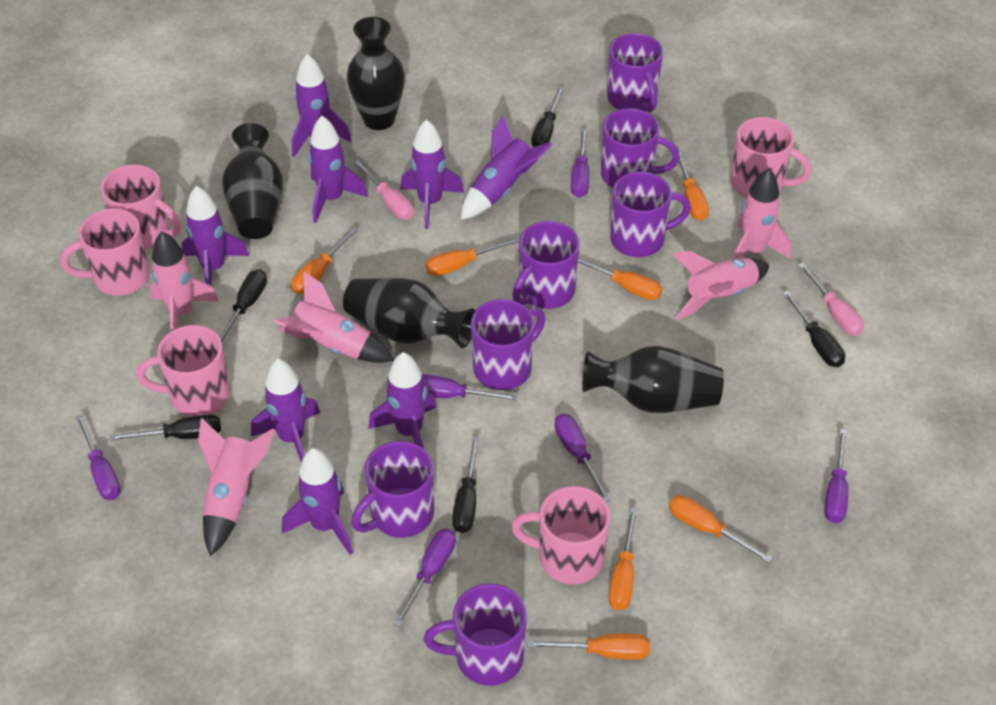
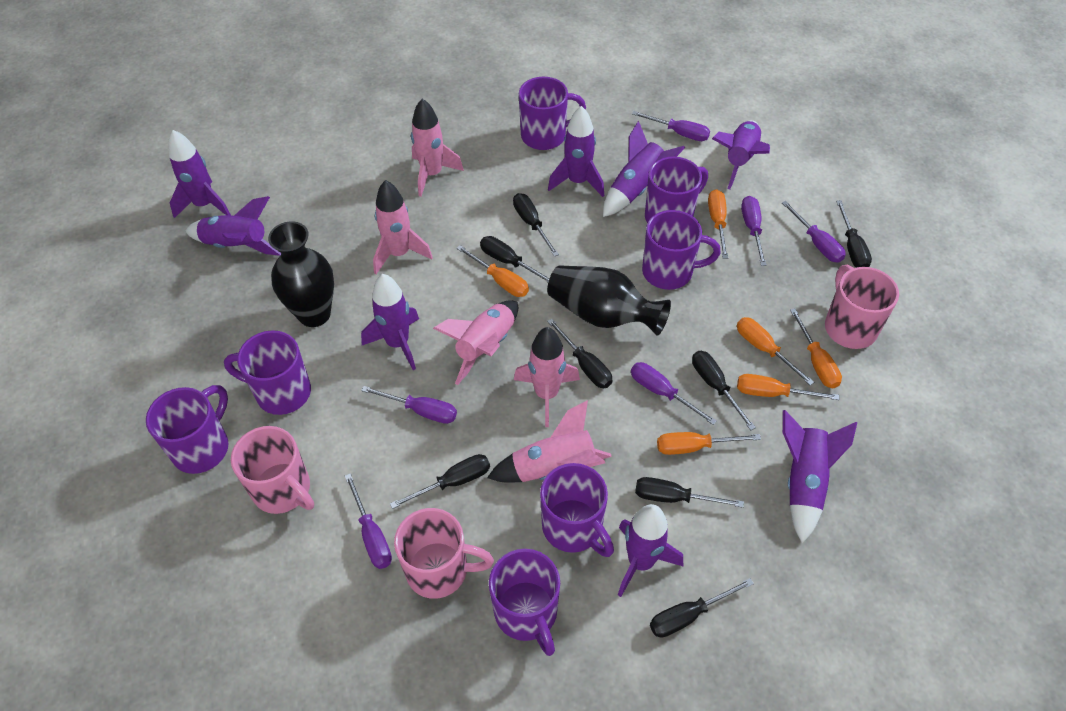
black screwdriver: [110,414,221,441] [220,269,267,343] [452,437,479,533] [531,87,564,147] [782,290,845,367] = 5 -> [390,454,490,509] [480,236,550,282] [513,193,559,257] [547,318,613,388] [635,477,744,508] [650,578,754,638] [692,351,756,430] [836,200,872,268] = 8
black vase: [222,123,283,239] [343,278,475,348] [347,17,405,130] [582,346,724,413] = 4 -> [268,221,334,327] [547,265,671,336] = 2
orange screwdriver: [291,227,358,294] [425,238,519,276] [527,633,650,660] [578,258,662,300] [609,508,637,610] [669,495,772,563] [679,151,709,221] = 7 -> [456,245,529,297] [657,432,761,455] [708,189,728,259] [737,317,814,385] [737,374,839,400] [790,308,842,388] = 6
pink mug: [60,208,150,296] [101,164,181,249] [137,325,230,417] [511,486,610,584] [731,117,811,198] = 5 -> [231,426,314,514] [394,508,494,599] [825,265,899,349] = 3
pink screwdriver: [354,160,414,220] [798,263,864,336] = 2 -> none = 0

